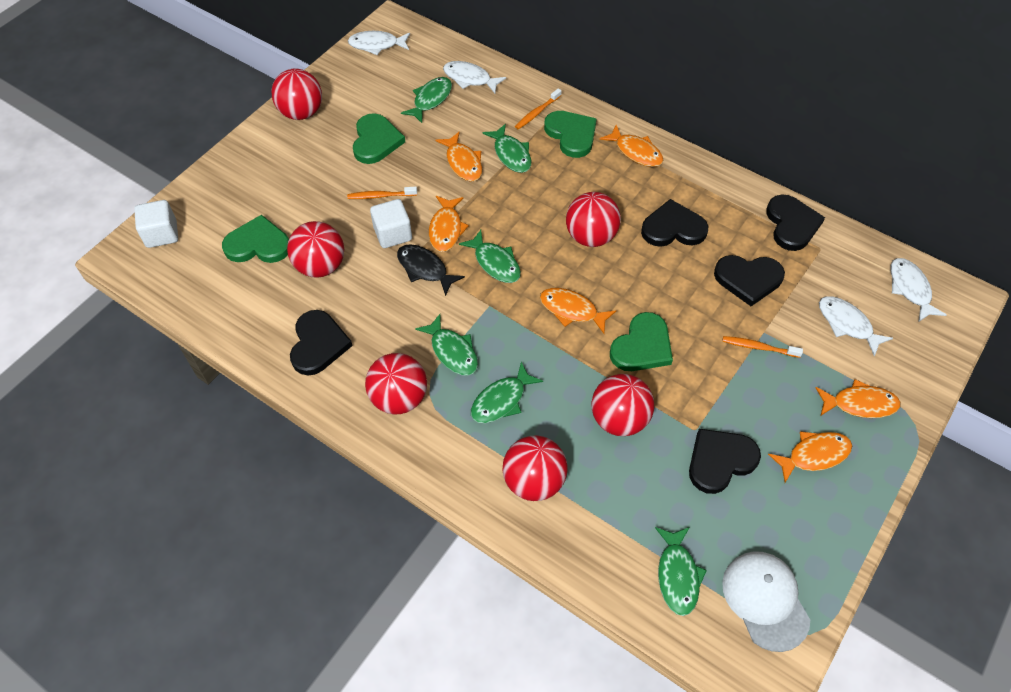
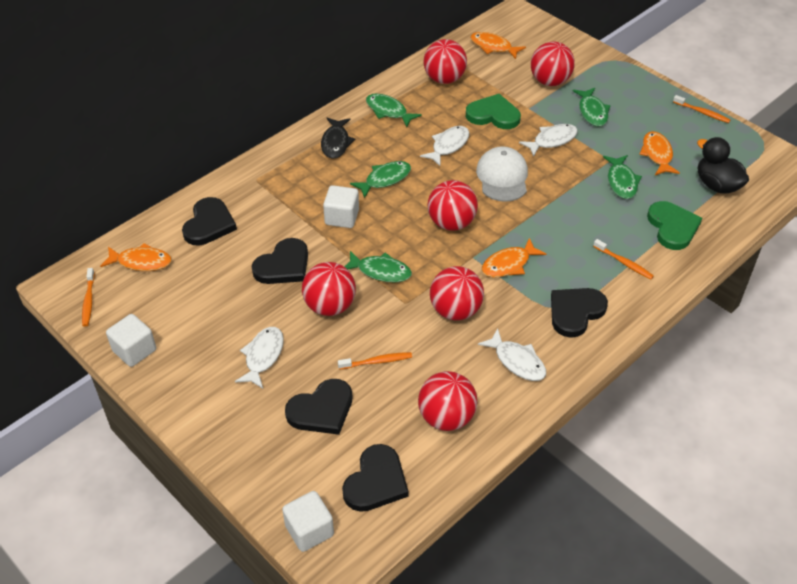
black duck: none = 0 -> [697,137,749,194] = 1
green fish: [401,77,452,123] [415,314,478,376] [459,230,521,283] [471,362,543,423] [482,124,531,173] [655,527,707,616] = 6 -> [344,251,412,282] [350,161,411,198] [366,93,422,127] [573,88,611,127] [603,155,642,199] = 5
green heart: [222,214,289,263] [353,113,405,164] [544,111,597,158] [610,312,673,371] = 4 -> [466,94,521,129] [647,201,702,250] = 2
orange fish: [429,196,469,252] [435,131,482,182] [540,288,616,333] [600,125,663,167] [768,431,852,483] [816,379,901,418] = 6 -> [100,243,172,271] [470,32,526,59] [482,238,546,278] [639,131,680,175] = 4
orange toothbrush: [347,187,417,199] [515,88,562,129] [722,336,803,358] = 3 -> [82,268,95,327] [338,352,412,370] [593,239,654,279] [673,95,730,123] = 4
white cube: [134,200,178,248] [370,199,412,248] = 2 -> [106,314,156,367] [282,491,334,552] [323,185,359,228] = 3

